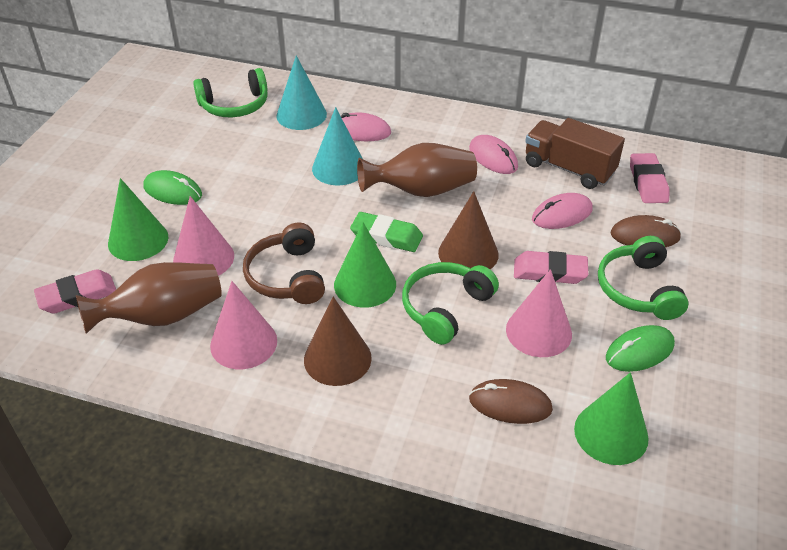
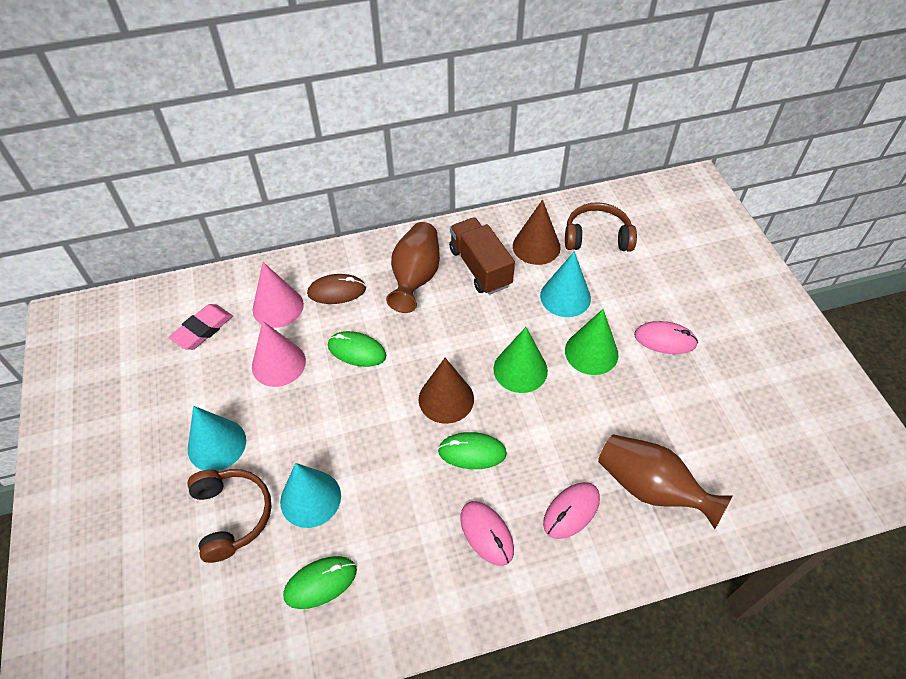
brown headphones: [243,223,325,304] = 1 -> [187,469,272,563] [565,202,637,252] = 2
brown mouse: [469,379,553,424] [610,215,681,247] = 2 -> [307,274,366,304] = 1
green cone: [108,178,168,261] [334,222,396,308] [574,372,649,465] = 3 -> [494,327,548,393] [565,309,618,375] = 2
green eraser: [350,212,423,252] = 1 -> none = 0
green headphones: [193,68,268,117] [402,262,499,345] [598,236,689,320] = 3 -> none = 0
green mouse: [144,170,202,205] [606,325,675,372] = 2 -> [283,556,357,609] [328,331,386,367] [438,432,507,469] = 3
pink cone: [173,196,234,276] [210,281,277,369] [506,269,572,357] = 3 -> [252,321,306,387] [253,262,304,328] = 2
pink eraser: [34,269,116,314] [514,251,588,284] [630,153,669,203] = 3 -> [169,304,233,350] = 1
turquoise cone: [276,55,327,130] [312,107,363,185] = 2 -> [188,406,246,471] [280,463,341,528] [540,251,591,317] = 3

